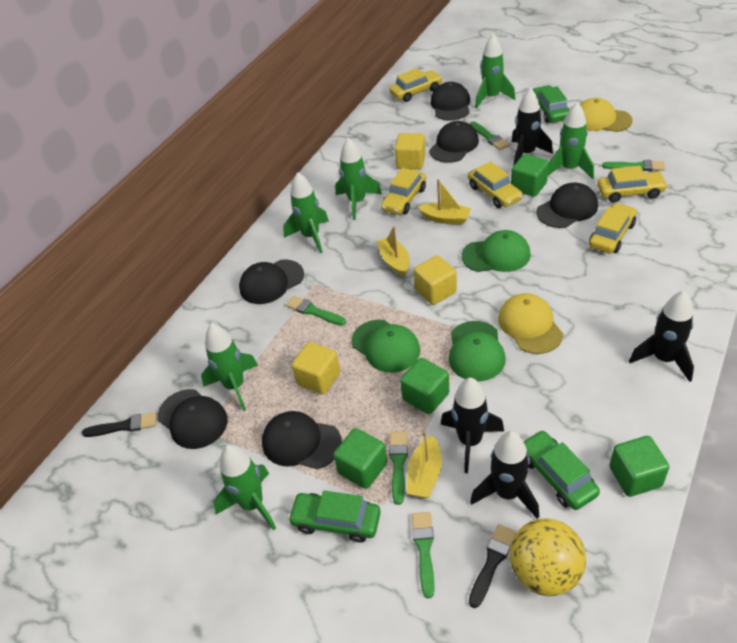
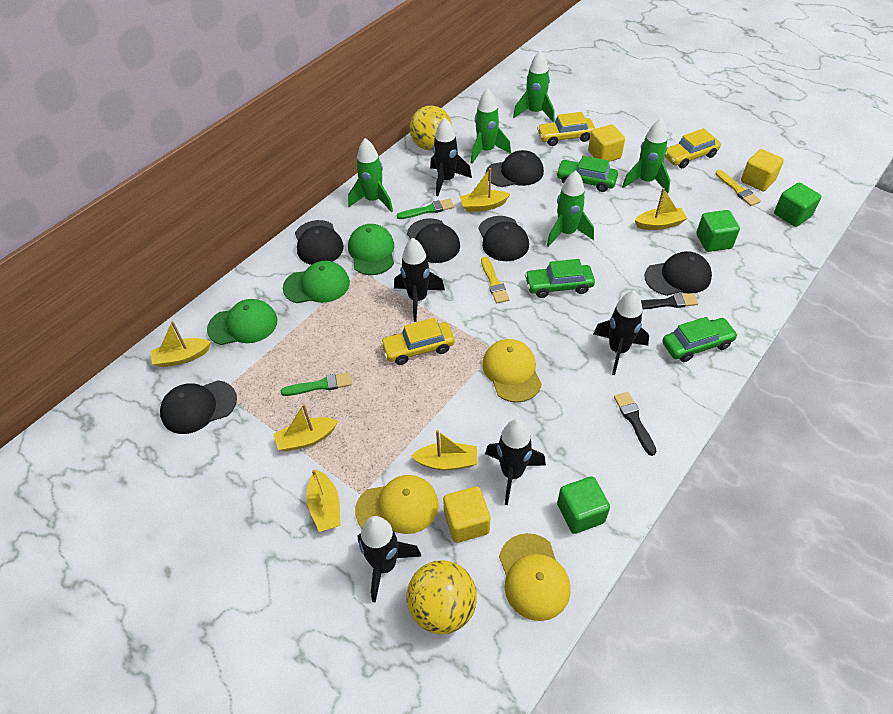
black rocket: [441,378,504,473] [470,431,539,519] [511,88,553,165] [629,291,694,382] = 4 -> [358,516,421,603] [394,238,445,322] [430,117,472,196] [485,419,546,505] [593,290,649,375] = 5
green brush: [286,296,346,326] [389,432,408,505] [412,512,434,598] [470,122,509,150] [602,160,665,171] = 5 -> [281,372,352,396] [397,199,454,219] = 2
green cube: [333,428,387,489] [400,358,449,414] [511,154,549,197] [610,436,669,497] = 4 -> [557,476,610,534] [696,210,740,252] [774,182,821,227] = 3
green rocket: [201,323,258,411] [213,445,276,530] [283,172,329,253] [335,138,382,220] [475,34,515,108] [548,102,594,179] = 6 -> [348,138,393,212] [471,89,511,164] [513,50,555,123] [547,170,594,247] [622,118,670,193] = 5
yellow ball: [510,518,586,596] = 1 -> [406,560,477,634] [409,106,452,150] = 2
yellow boat: [377,226,410,277] [407,431,442,498] [418,179,471,225] = 3 -> [151,321,211,367] [274,404,338,452] [307,470,340,532] [411,430,477,470] [460,168,510,212] [635,188,687,230] = 6
yellow brush: none = 0 -> [481,257,510,303] [715,170,761,206] = 2
yellow cap: [498,293,563,354] [579,98,633,132] = 2 -> [355,475,439,534] [482,339,542,403] [499,533,571,621] = 3
yellow car: [381,168,426,215] [389,68,442,102] [468,161,523,208] [589,203,637,254] [597,166,668,203] = 5 -> [380,318,455,365] [537,112,595,146] [665,128,721,168] = 3

